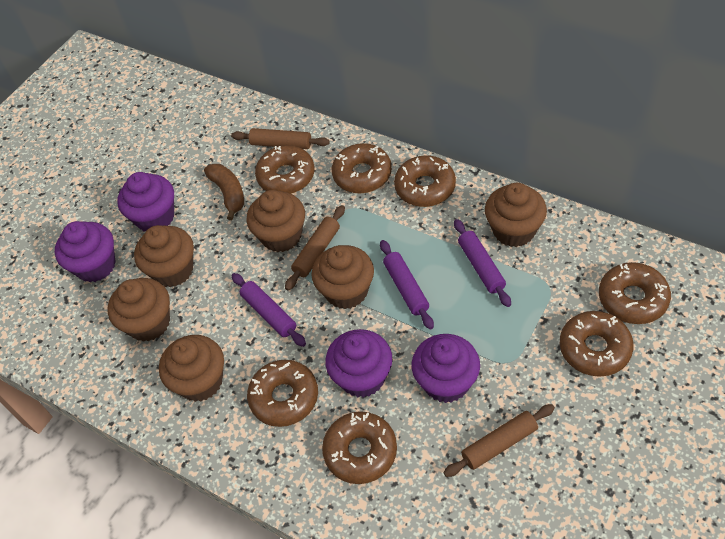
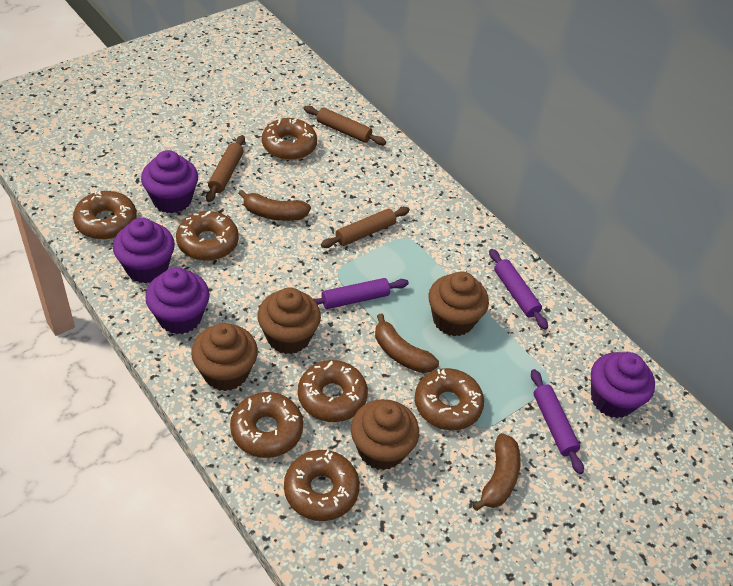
brown banana: [204,164,244,220] = 1 -> [238,190,311,221] [375,314,439,373] [472,433,521,511] = 3
brown cupcake: [108,278,170,342] [134,225,194,287] [159,335,224,402] [246,190,305,252] [312,245,374,309] [485,183,547,247] = 6 -> [191,323,258,391] [257,288,321,354] [351,399,419,470] [428,271,489,336] = 4

